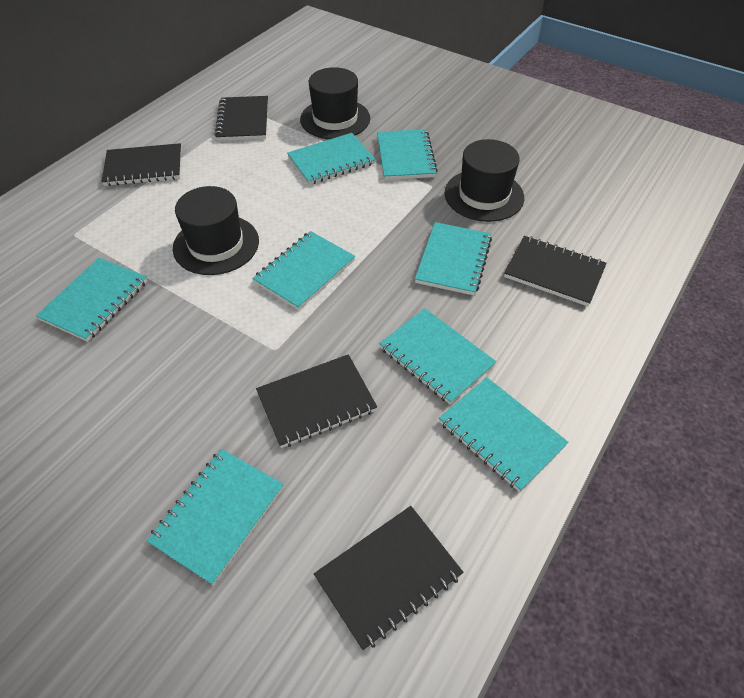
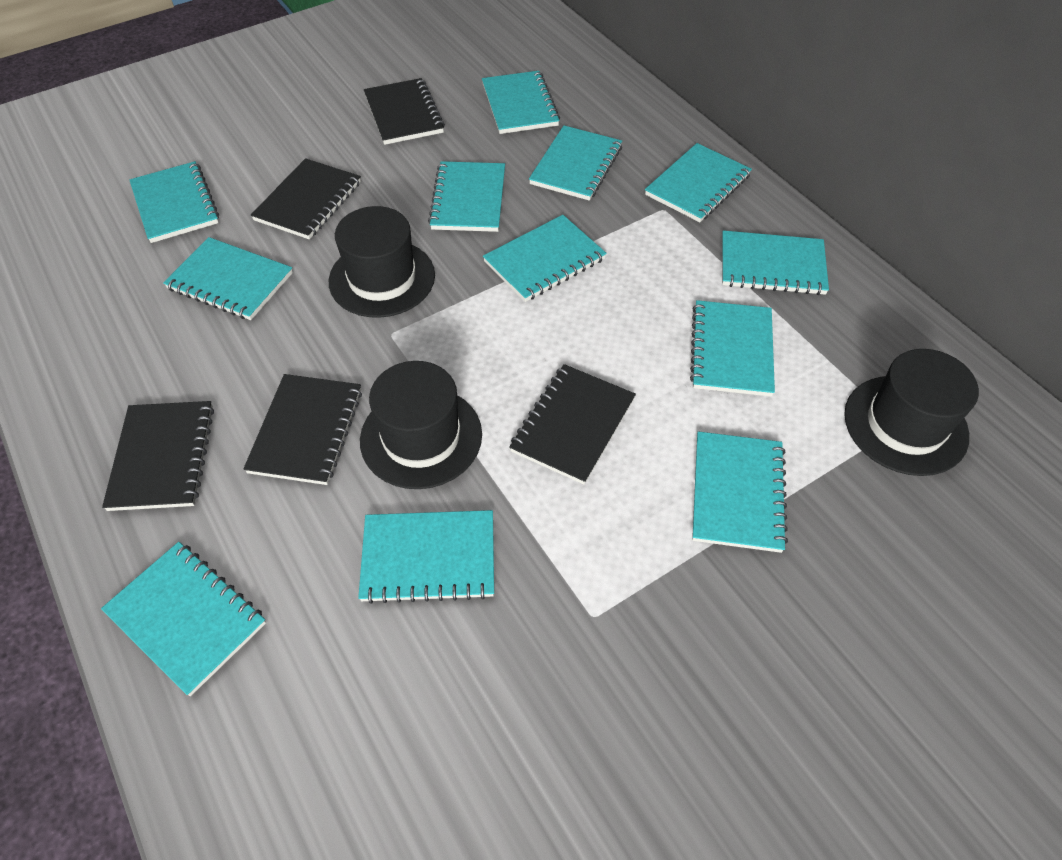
turquoise notebook: [36,258,147,342] [147,449,284,585] [252,231,355,310] [287,133,375,185] [377,129,438,180] [379,308,496,404] [415,222,492,295] [439,377,568,492] = 8 -> [101,542,266,696] [129,161,219,243] [163,237,293,320] [358,510,494,604] [428,161,505,232] [482,71,560,134] [483,215,607,302] [529,126,622,201] [645,143,752,222] [690,300,775,397] [692,431,788,553] [722,231,829,295] = 12

